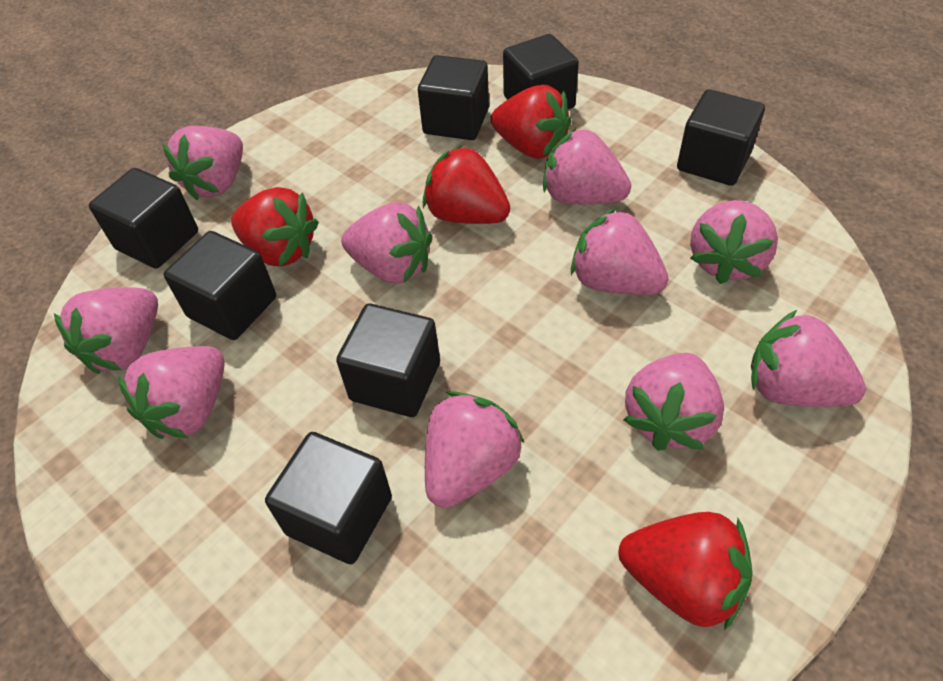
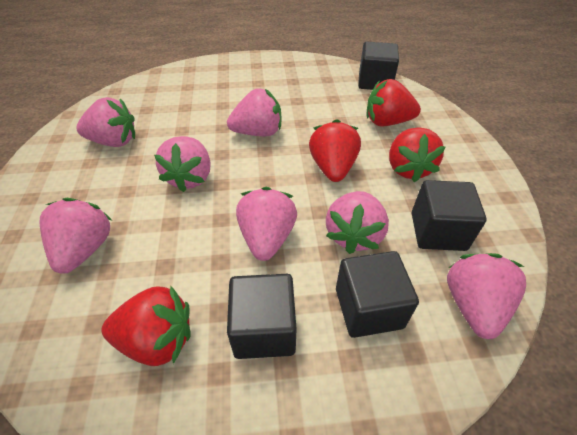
black cube: [89,168,198,269] [164,231,276,340] [265,432,392,564] [336,303,440,417] [418,55,489,140] [503,34,579,109] [677,89,765,186] = 7 -> [227,274,297,359] [336,251,419,338] [358,42,399,90] [412,180,487,251] = 4
pink strawberry: [54,287,158,374] [118,346,225,439] [162,126,243,200] [341,202,433,283] [425,391,524,508] [543,128,631,204] [571,208,669,295] [624,353,724,451] [690,200,778,284] [751,310,866,407] = 10 -> [39,198,113,274] [76,97,135,147] [154,136,211,192] [227,88,281,136] [236,187,297,261] [326,191,389,254] [447,253,526,339] = 7

